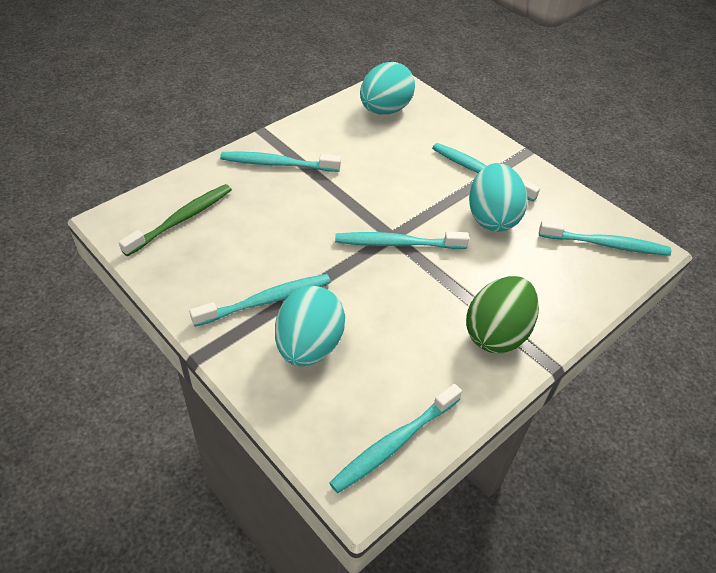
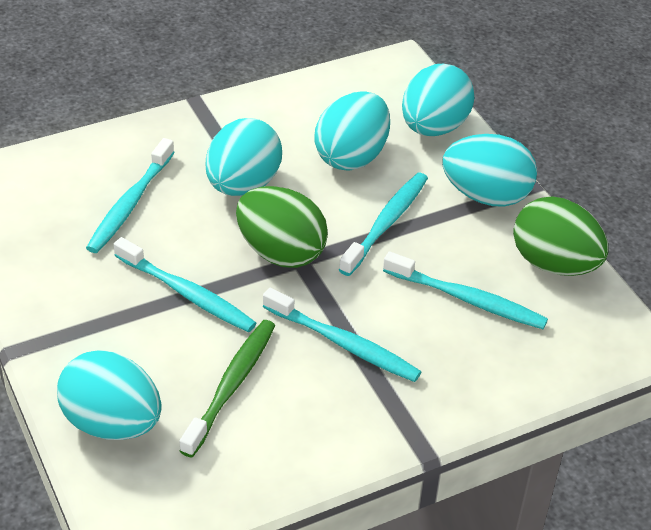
green egg: [466,276,539,353] = 1 -> [236,186,328,268] [513,196,608,276] = 2
turquoise egg: [275,286,345,366] [360,62,415,114] [469,163,528,232] = 3 -> [57,350,162,440] [206,118,282,196] [314,92,390,171] [402,64,474,136] [442,134,537,207] = 5
turquoise toothbrush: [189,274,331,327] [220,152,341,172] [329,384,462,493] [335,231,469,249] [432,143,540,202] [539,220,671,256] = 6 -> [86,138,175,253] [114,237,256,332] [263,288,421,382] [339,173,428,276] [383,251,548,329] = 5

